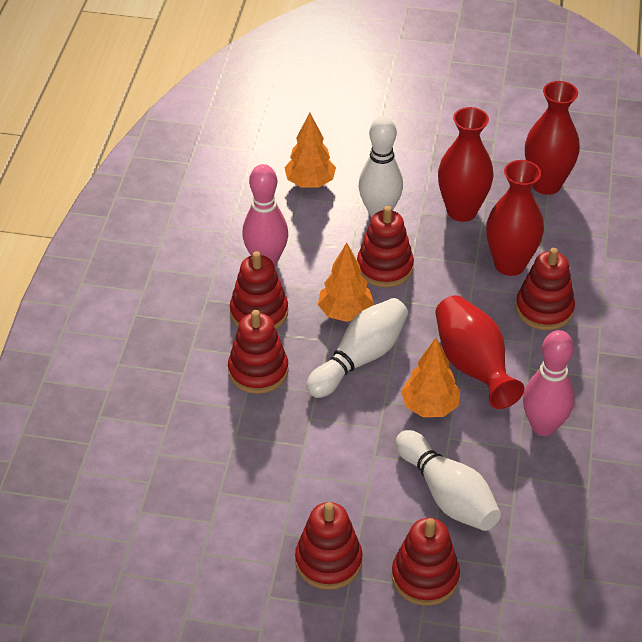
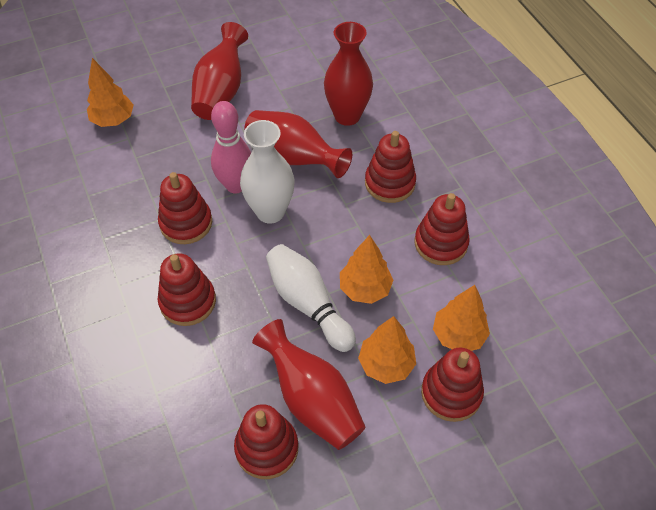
orange tree: [284,113,336,187] [318,243,374,322] [401,338,460,417] = 3 -> [87,58,134,127] [340,235,393,304] [358,316,416,384] [433,285,490,351] = 4
pink bowling pin: [242,164,288,266] [523,330,575,436] = 2 -> [211,101,251,193] = 1
white bowling pin: [306,298,408,398] [359,116,403,217] [395,430,501,531] = 3 -> [266,244,356,352] = 1
white vase: none = 0 -> [240,120,295,223] = 1

